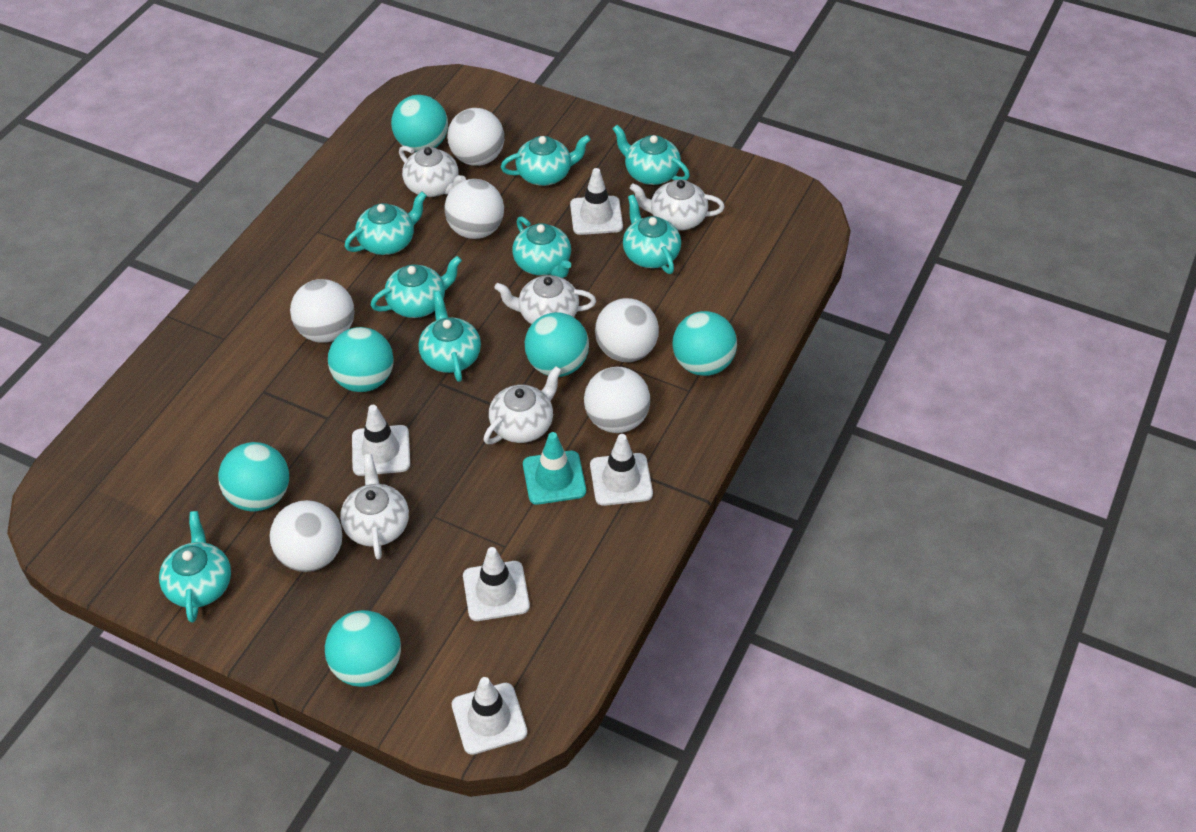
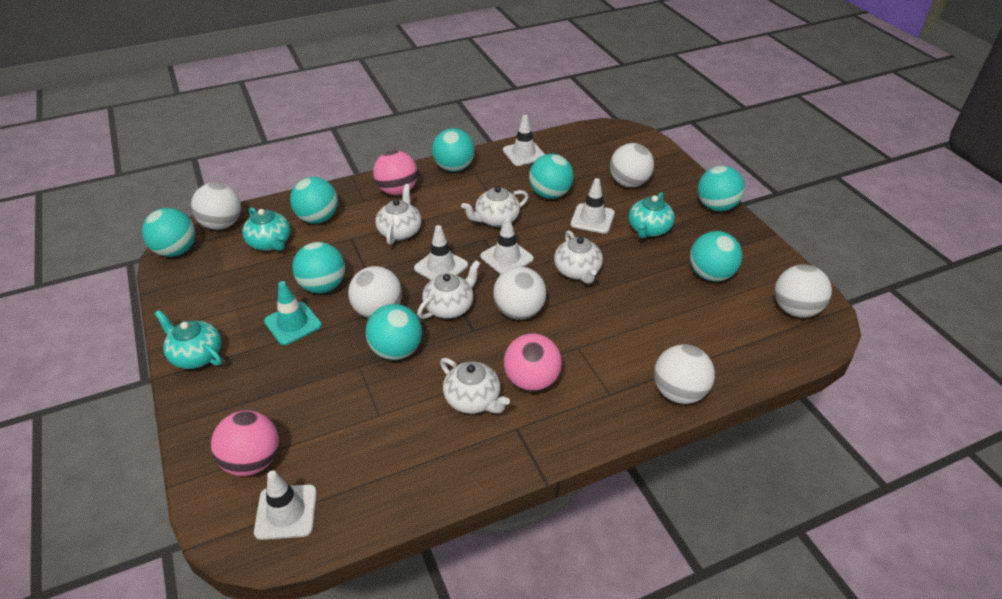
pink ball: none = 0 -> [211,410,279,476] [373,150,418,195] [503,333,562,392] = 3
turquoise ball: [218,442,289,511] [325,610,401,687] [328,327,394,392] [391,95,448,152] [525,312,589,377] [673,311,737,376] = 6 -> [142,208,195,257] [290,177,338,224] [292,242,345,293] [366,304,422,360] [432,128,475,172] [529,154,574,199] [690,231,742,281] [698,166,745,211] = 8
turquoise teapot: [159,511,231,623] [345,192,427,255] [371,256,462,318] [418,291,481,382] [501,135,591,186] [512,216,571,278] [613,125,690,185] [623,194,681,274] = 8 -> [154,310,222,369] [242,207,291,251] [629,192,675,238] = 3

